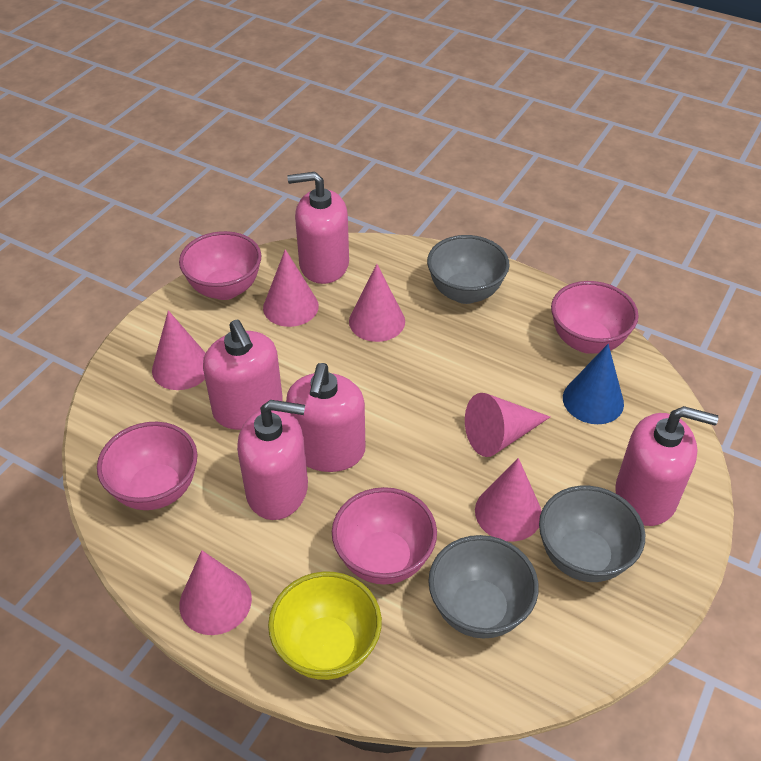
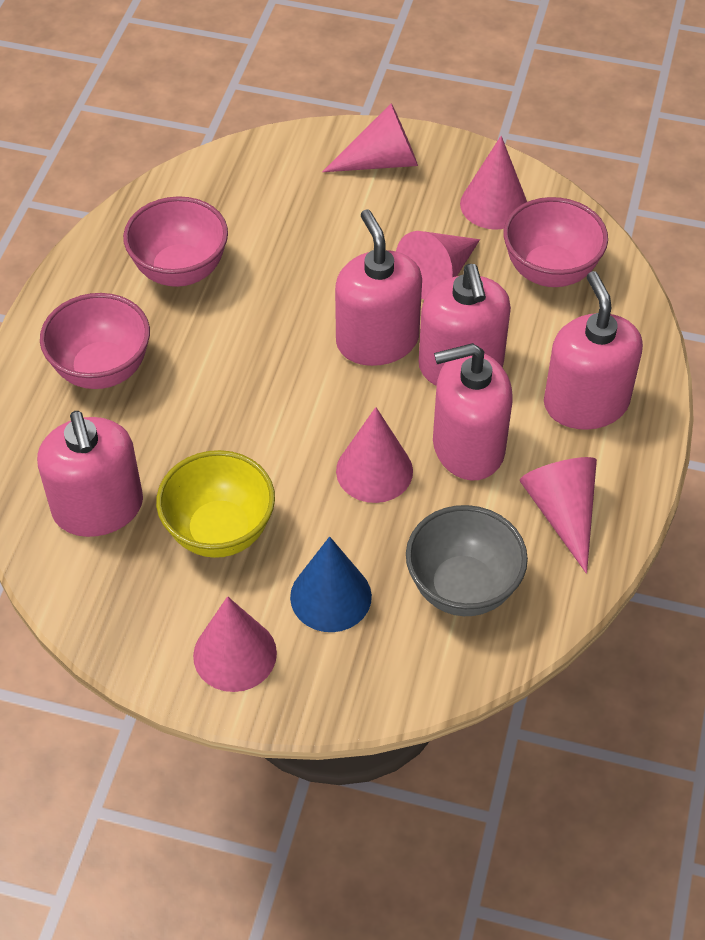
grey bowl: [427,235,510,304] [428,535,539,639] [539,486,645,582] = 3 -> [406,505,528,616] = 1
pink bowl: [97,422,198,510] [179,231,261,300] [332,487,437,585] [551,281,639,354] = 4 -> [40,293,150,389] [123,196,228,287] [504,197,608,287] = 3

